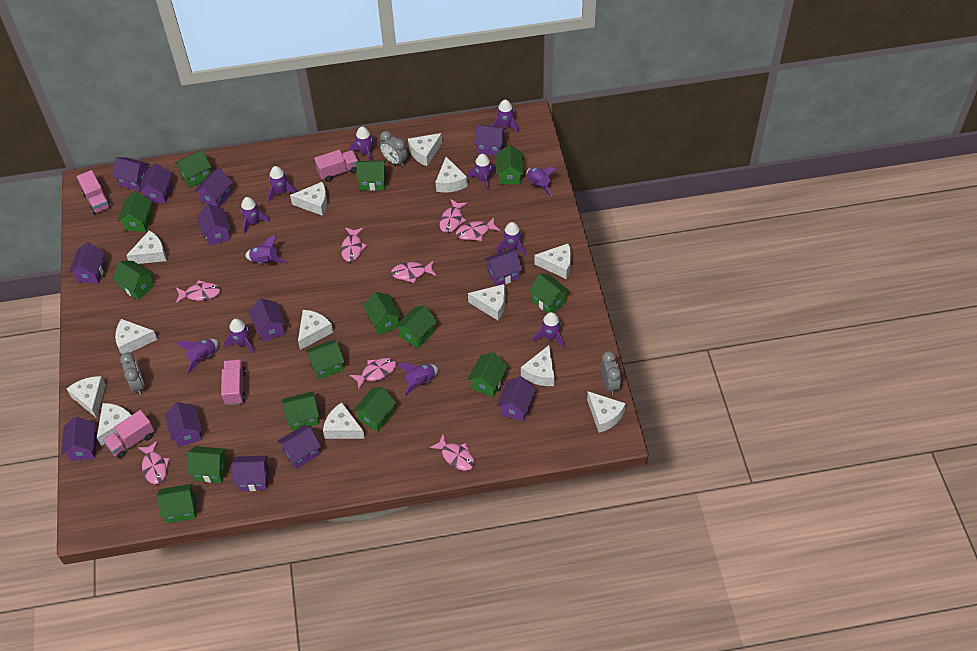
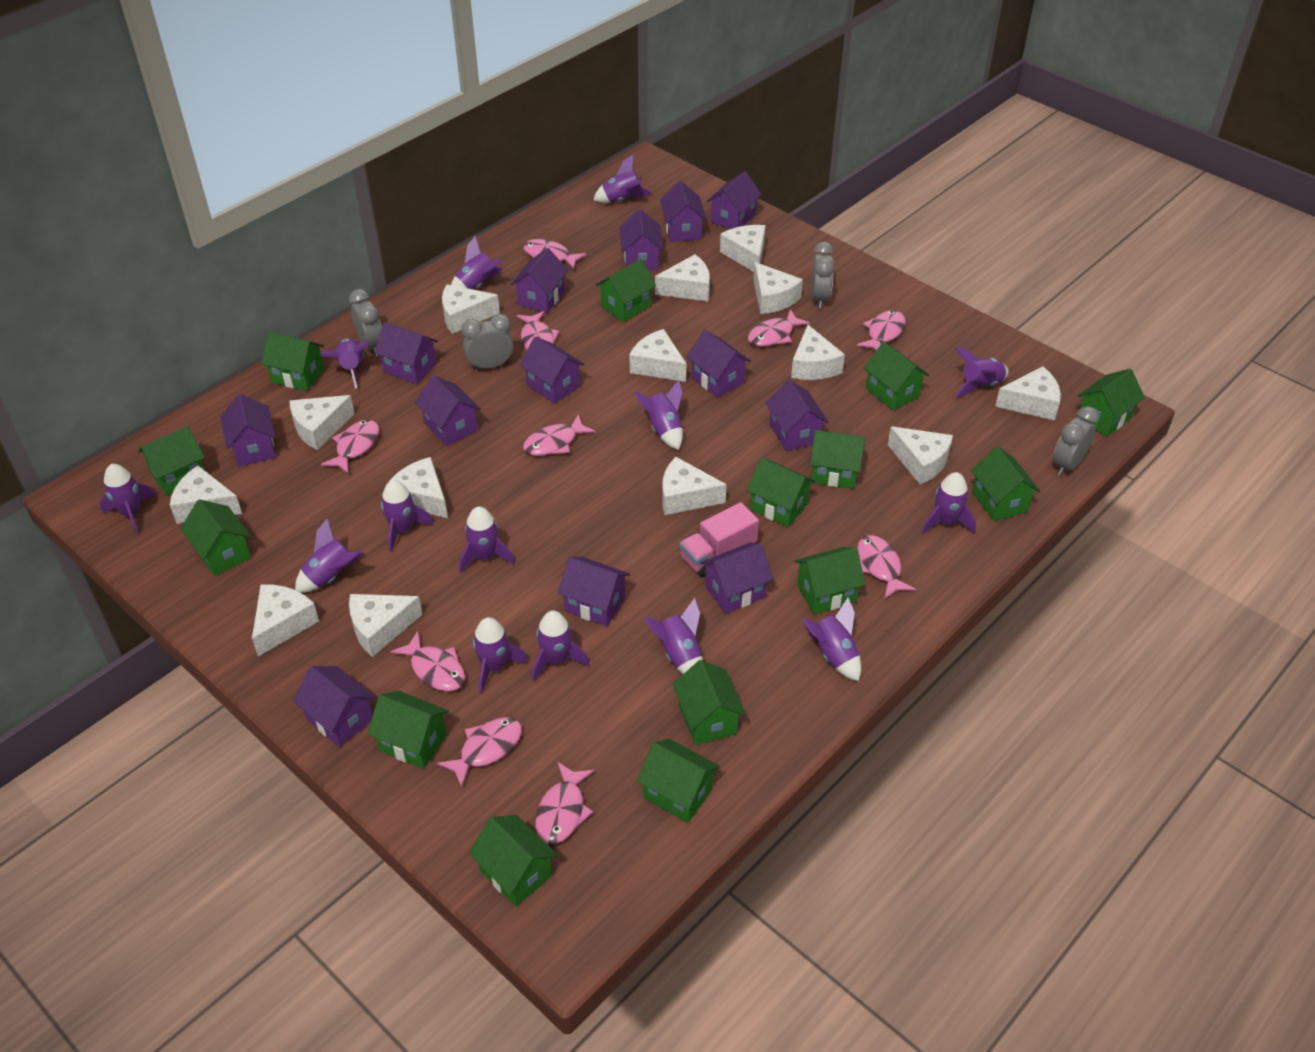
grey clock: [120,352,144,395] [380,131,408,167] [601,351,621,395] = 3 -> [349,289,382,356] [461,314,513,370] [811,242,834,309] [1053,406,1099,476] = 4
pink fish: [137,441,170,484] [176,280,221,303] [341,227,367,262] [350,358,396,389] [391,260,436,283] [429,435,475,471] [439,199,468,233] [456,217,500,241] = 8 -> [321,420,379,474] [390,631,465,691] [437,717,522,788] [517,311,560,349] [523,239,587,269] [523,414,596,456] [535,762,594,844] [748,309,810,347] [857,310,906,350] [857,535,916,599] = 10
pink truck: [77,170,111,215] [103,410,154,459] [221,359,246,405] [314,150,358,182] = 4 -> [679,502,759,577] = 1
purple rocket: [176,339,219,373] [224,318,255,354] [241,197,270,235] [245,235,287,264] [268,166,296,202] [350,127,376,161] [398,363,438,396] [467,154,495,192] [492,100,519,133] [496,222,526,257] [527,167,556,197] [533,312,565,348] = 12 -> [99,464,156,534] [295,518,364,593] [320,339,369,389] [381,480,433,552] [451,236,503,290] [459,507,515,573] [473,617,528,693] [532,611,589,681] [593,154,652,203] [634,380,683,450] [644,598,703,674] [802,598,861,681] [921,472,976,534] [955,347,1009,397] = 14
white cheese: [67,376,106,418] [97,403,131,446] [115,319,158,355] [126,231,167,264] [290,182,327,216] [298,310,333,350] [323,402,365,439] [408,133,442,166] [436,157,468,192] [468,284,506,320] [521,345,555,386] [534,244,572,279] [587,391,626,433] = 13 -> [170,465,242,524] [252,584,319,657] [290,395,355,450] [349,594,423,657] [390,457,448,518] [442,284,500,334] [630,329,687,382] [655,254,710,301] [662,457,727,515] [720,225,766,272] [753,262,803,314] [791,325,845,380] [888,426,953,484] [995,367,1061,421] = 14

